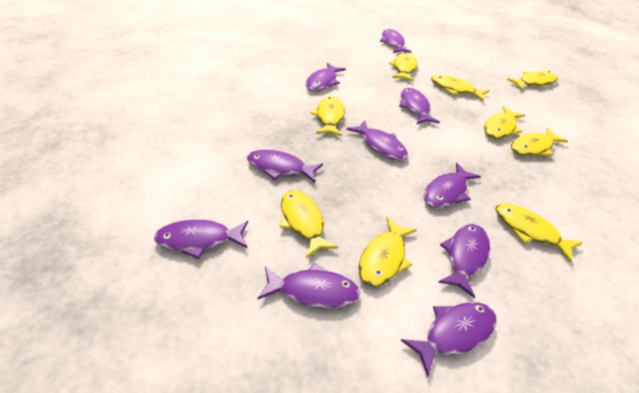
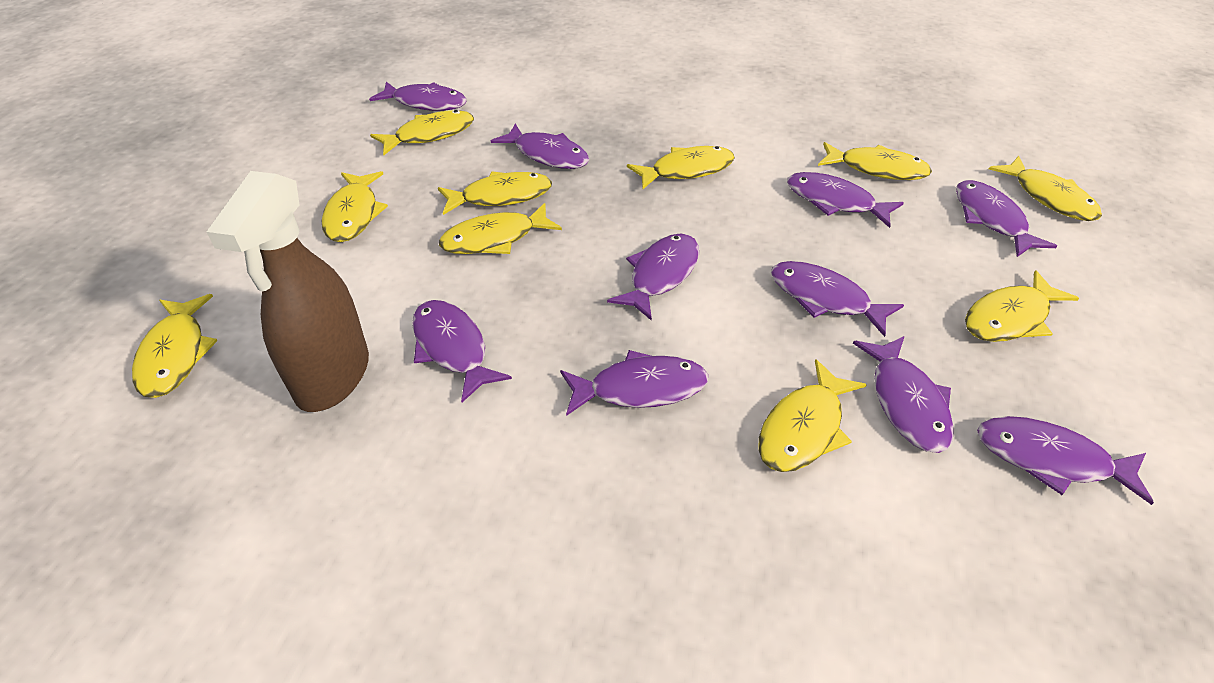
brown spray bottle: none = 0 -> [206,171,369,412] = 1
yellow fish: [280,190,338,258] [310,96,345,136] [359,217,417,287] [389,52,417,81] [431,75,489,101] [484,106,525,139] [495,203,583,262] [507,71,557,90] [511,128,568,156] = 9 -> [132,294,218,398] [322,171,388,242] [370,110,474,155] [438,172,552,215] [439,203,562,254] [627,146,735,189] [758,359,867,472] [818,142,932,180] [965,270,1079,342] [989,156,1102,221] = 10

